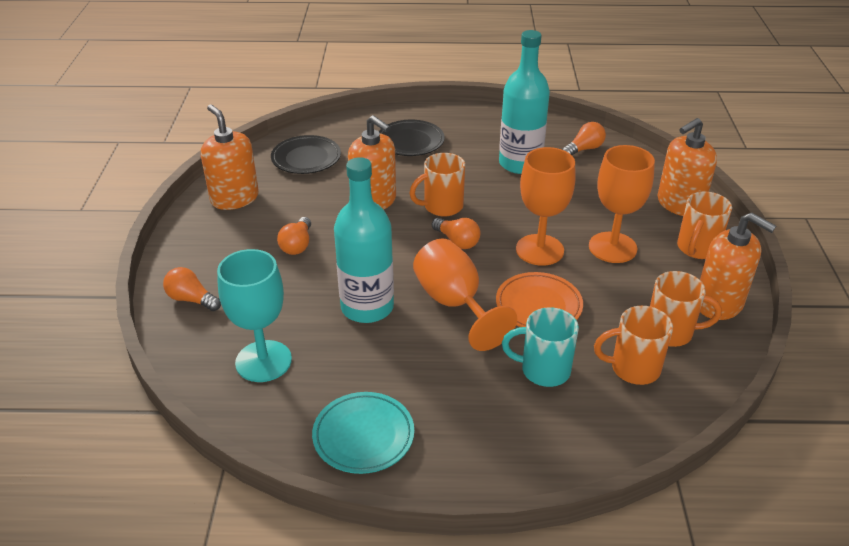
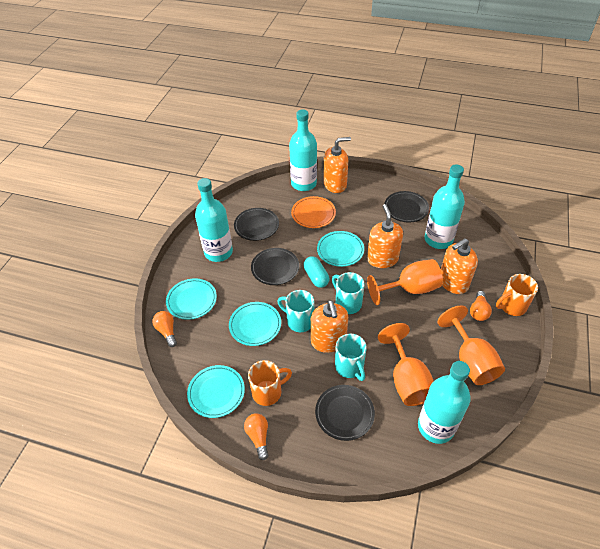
black plate: [271,135,341,174] [379,120,445,156] = 2 -> [234,208,279,241] [251,248,299,285] [315,385,375,441] [385,191,429,222] = 4
orange light bulb: [163,267,221,311] [277,217,311,255] [432,218,481,249] [562,122,606,155] = 4 -> [152,311,177,347] [244,413,269,460] [470,291,492,321] = 3
orange mug: [409,153,465,217] [594,306,673,385] [650,271,722,347] [677,191,732,259] = 4 -> [248,360,292,406] [496,274,538,316] = 2
turquoise bottle: [334,157,394,323] [499,30,550,174] = 2 -> [195,178,233,262] [289,110,317,191] [418,361,471,444] [424,164,465,249] = 4
turquoise capsule: none = 0 -> [304,256,329,288] = 1
turquoise goblet: [217,249,292,382] = 1 -> none = 0
turquoise mug: [502,307,579,387] = 1 -> [277,290,314,332] [332,272,365,314] [335,333,367,381] = 3
turquoise plate: [312,392,414,474] = 1 -> [166,279,217,320] [187,365,245,418] [229,302,281,346] [317,231,364,267] = 4

